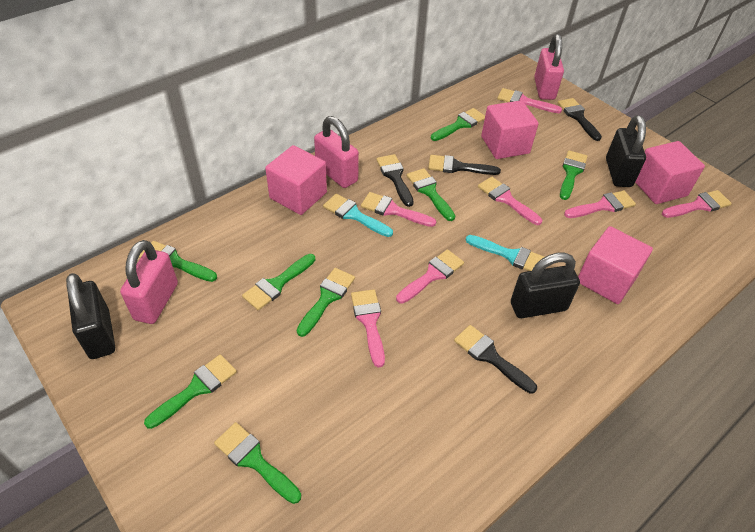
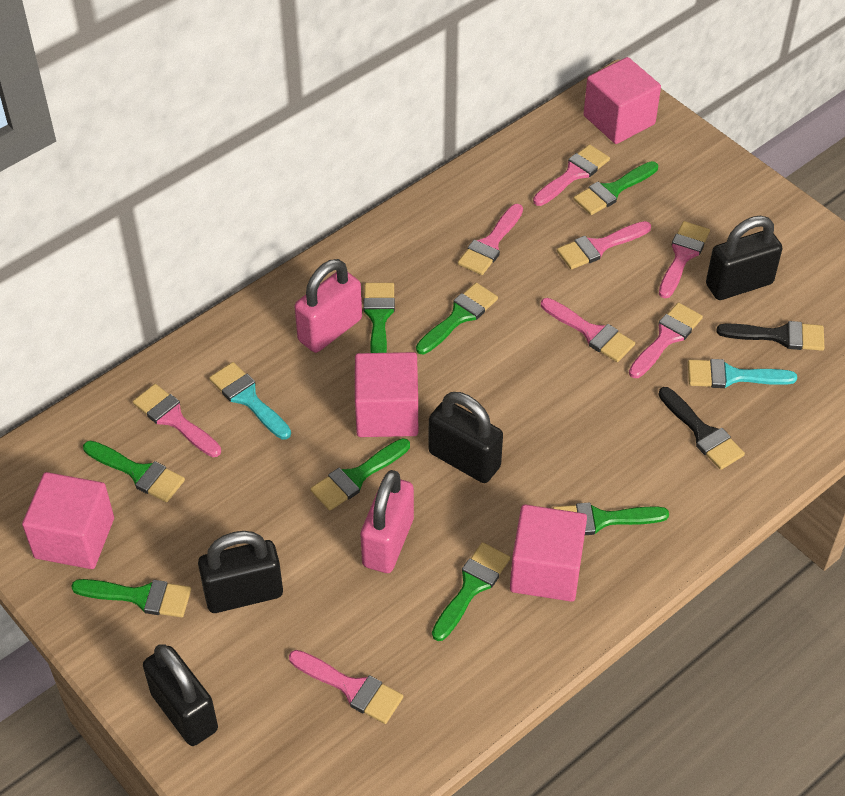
black brush: [376,154,414,207] [428,155,501,175] [454,325,537,394] [558,98,602,141] = 4 -> [658,387,745,470] [717,321,825,351] = 2
black padlock: [66,273,115,359] [511,253,580,318] [606,115,646,187] = 3 -> [143,644,218,746] [198,531,283,613] [429,392,503,483] [706,216,782,300] = 4
pink brush: [351,289,385,368] [361,192,436,227] [396,249,464,304] [478,177,542,225] [497,88,562,113] [564,190,636,218] [662,190,732,218] = 7 -> [133,384,221,457] [289,650,403,724] [458,204,523,275] [533,144,610,206] [541,298,635,362] [557,221,651,269] [629,302,703,378] [659,221,710,298] = 8
pink padlock: [120,240,178,324] [314,116,359,188] [534,34,564,100] = 3 -> [294,259,362,353] [360,470,414,573] = 2

